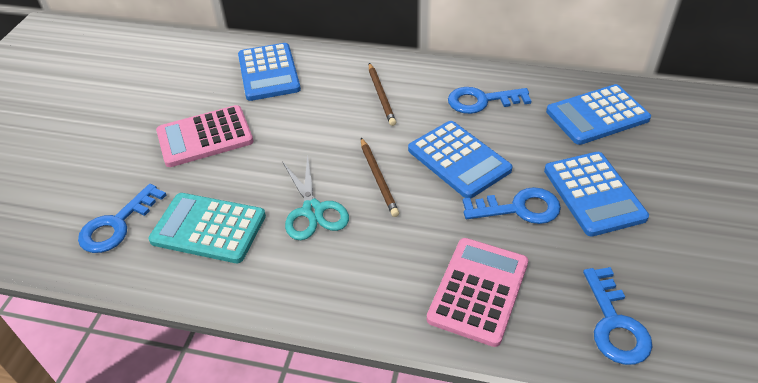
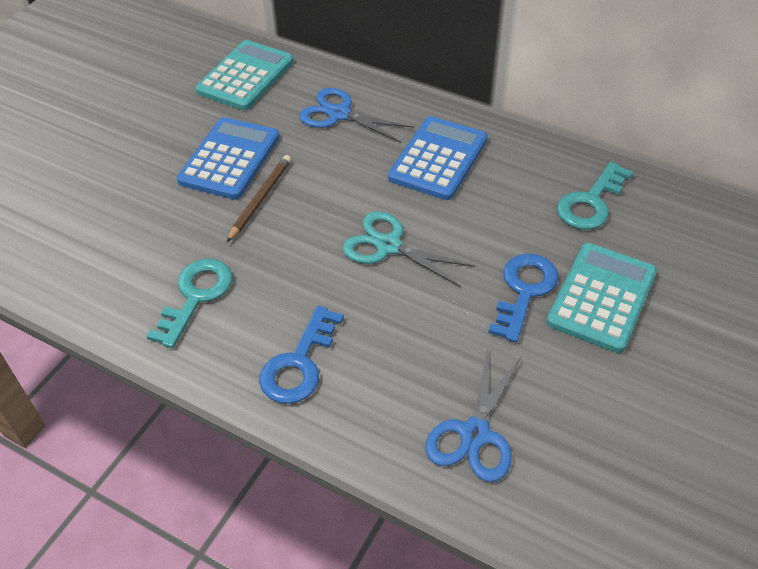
blue calculator: [238,43,301,101] [408,121,513,199] [544,152,649,237] [546,84,651,145] = 4 -> [177,117,280,200] [388,116,488,200] = 2
blue key: [78,184,166,253] [448,87,531,114] [463,187,561,224] [583,267,652,365] = 4 -> [259,306,344,404] [489,253,559,343] = 2
blue scissors: none = 0 -> [299,88,414,143] [425,348,522,482] = 2
brown pencil: [361,138,399,217] [369,63,396,126] = 2 -> [227,155,291,242] = 1
pink calculator: [156,105,254,167] [427,238,528,347] = 2 -> none = 0
turquoise calculator: [148,193,266,263] = 1 -> [195,40,294,110] [546,243,657,353] = 2
turquoise key: none = 0 -> [146,259,233,348] [557,162,633,230] = 2

